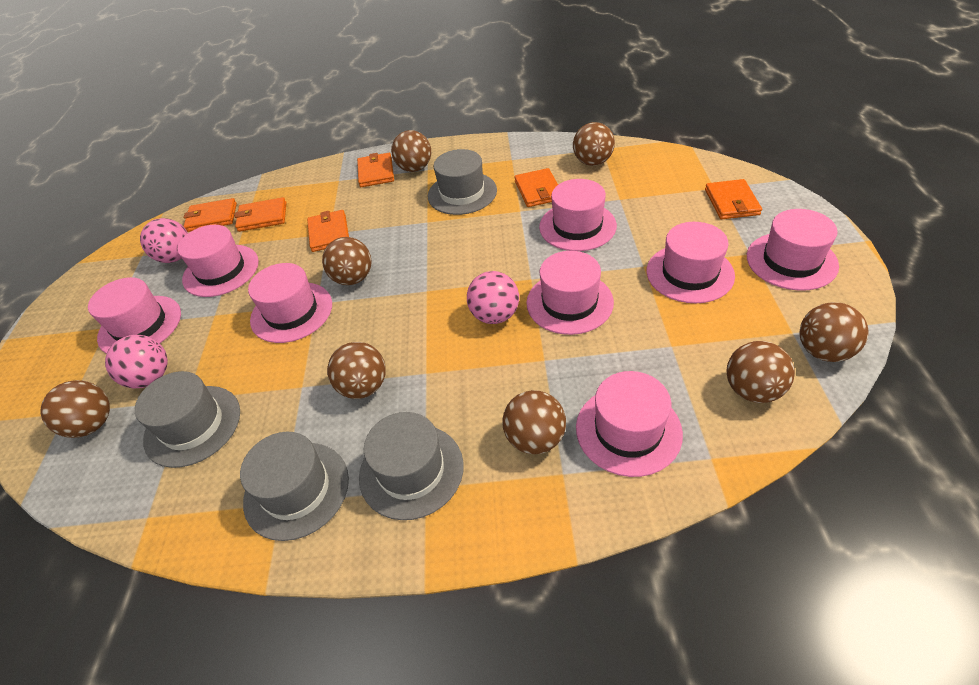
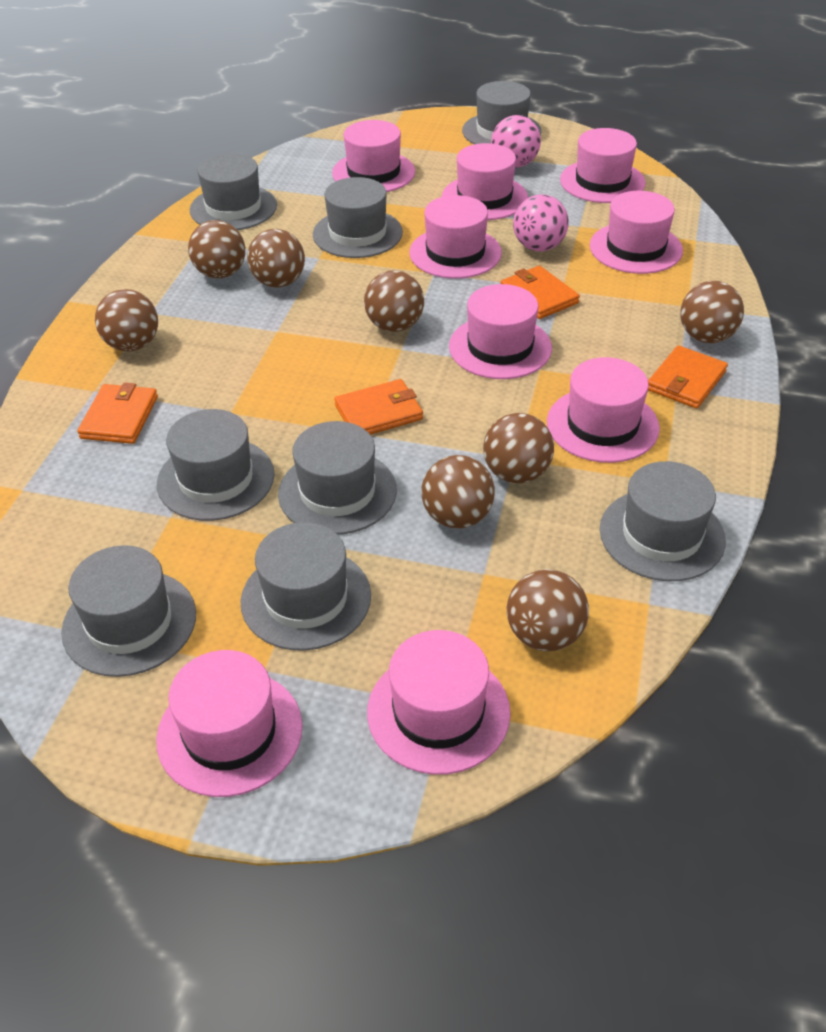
grey hat: [135,371,240,468] [240,432,349,541] [359,412,464,520] [428,149,497,215] = 4 -> [61,545,196,677] [157,409,275,521] [190,153,277,230] [241,522,371,651] [278,421,397,535] [313,177,403,258] [462,81,541,144] [600,461,726,581] = 8
orange wallet: [183,198,237,232] [235,197,286,232] [307,210,349,252] [357,153,394,187] [514,168,558,207] [705,179,762,219] = 6 -> [77,382,158,444] [334,379,423,435] [500,265,580,319] [648,345,728,409] = 4
pink ball: [105,335,168,388] [140,218,188,263] [467,271,519,324] = 3 -> [491,115,541,168] [513,194,569,252] = 2
pink hat: [88,277,181,354] [177,225,259,297] [248,263,332,343] [526,251,614,335] [539,179,617,251] [576,371,683,477] [647,222,735,303] [747,209,839,291] = 8 -> [156,650,303,797] [332,120,415,192] [367,630,511,775] [409,195,502,279] [442,143,528,220] [449,284,552,379] [547,357,660,463] [560,128,646,203] [590,191,683,274] = 9

